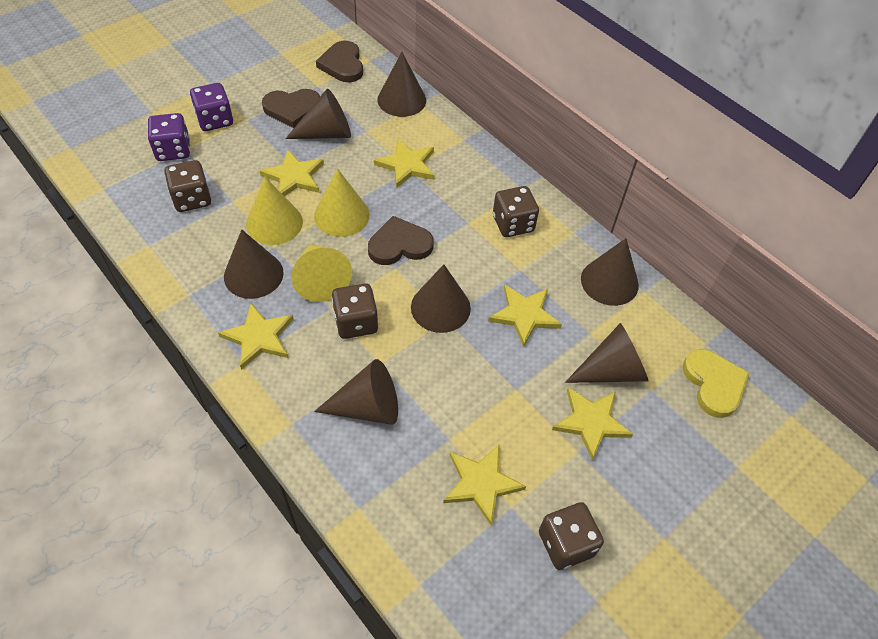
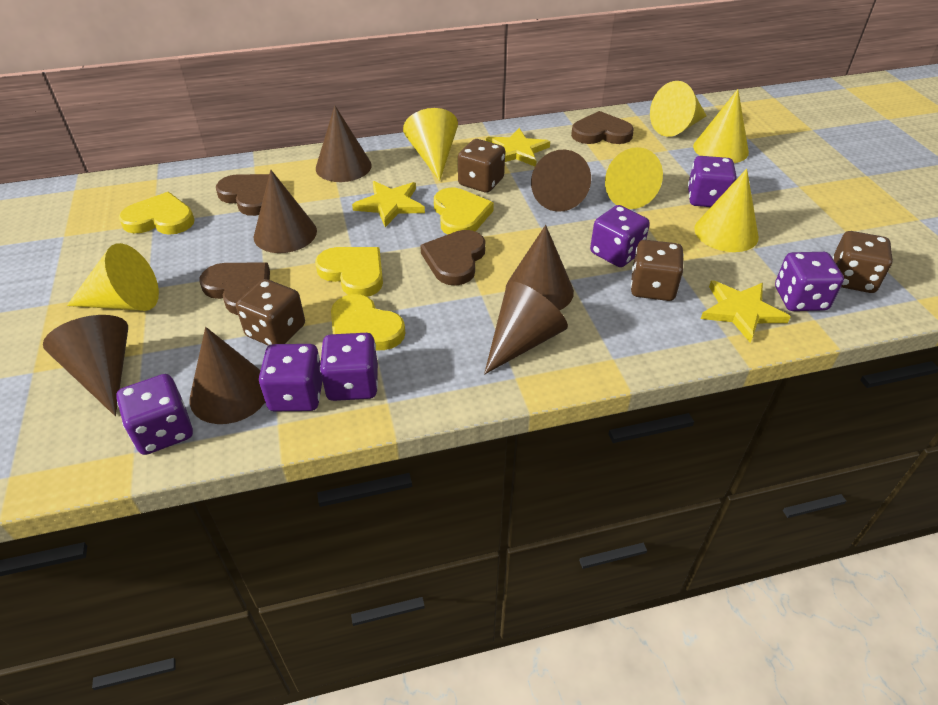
brown heart: [262,89,320,128] [316,41,363,82] [368,216,434,265] = 3 -> [200,262,270,315] [216,174,269,216] [420,230,485,285] [571,111,634,144] = 4
purple dice: [148,113,190,161] [190,83,233,131] = 2 -> [116,374,193,455] [259,344,323,411] [320,333,378,401] [590,205,650,267] [688,156,737,207] [775,252,844,311] = 6
yellow cone: [246,177,303,245] [291,244,352,302] [314,169,370,237] = 3 -> [67,243,159,311] [403,108,458,181] [605,147,663,209] [650,81,707,137] [693,89,749,163] [694,169,759,252] = 6
yellow heart: [683,349,749,418] = 1 -> [119,192,195,235] [315,247,383,297] [331,294,405,350] [434,188,494,235] = 4
yellow star: [218,303,293,370] [260,149,324,196] [374,138,434,188] [443,445,526,525] [488,284,562,347] [552,387,633,460] = 6 -> [352,181,425,227] [486,128,550,166] [701,280,790,343] = 3

